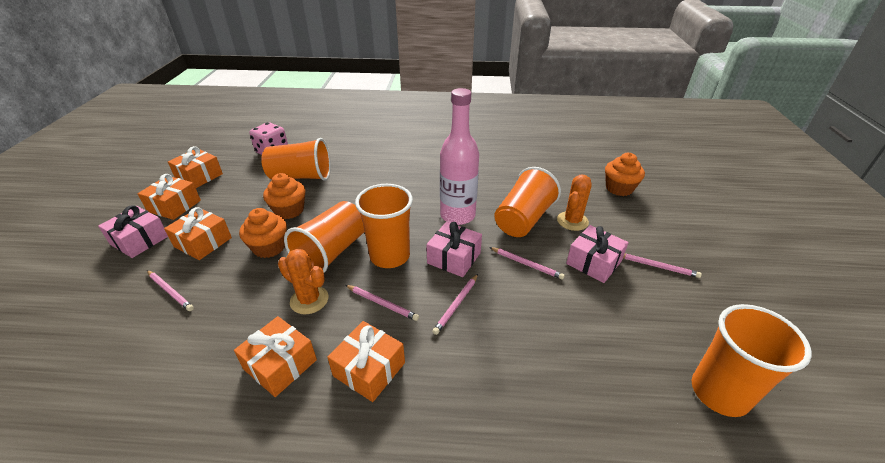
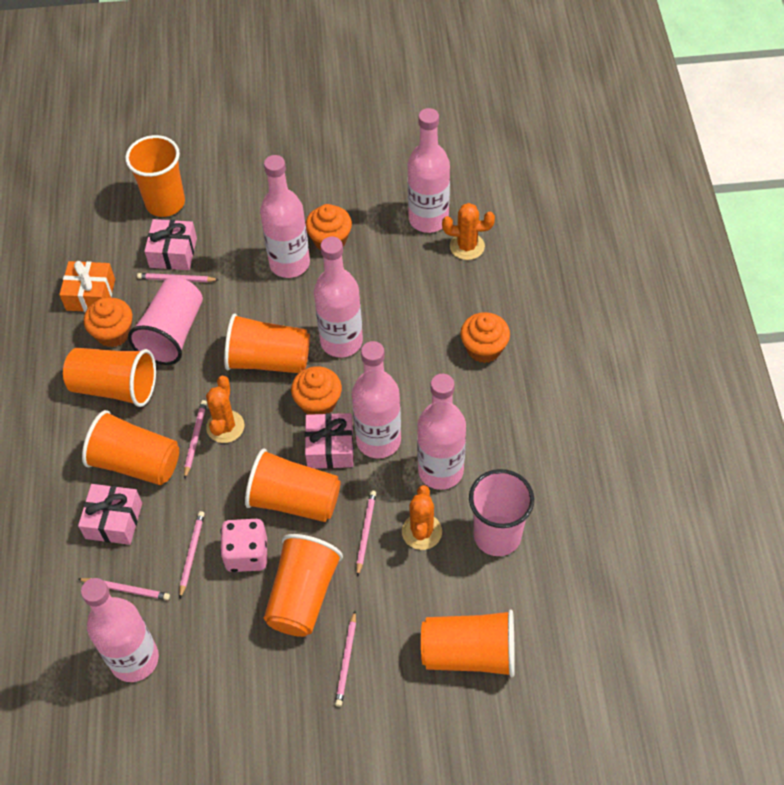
orange cactus: [278,249,329,314] [557,175,592,231] = 2 -> [206,376,244,443] [402,485,442,550] [442,203,495,260] = 3
orange cup: [261,138,331,181] [284,201,365,273] [355,184,413,268] [494,167,561,237] [692,304,812,417] = 5 -> [63,348,156,407] [82,410,179,485] [125,135,185,217] [224,314,310,373] [245,449,341,522] [264,534,343,637] [421,609,515,677] = 7
orange cupcake: [239,208,287,258] [263,173,305,219] [605,153,645,196] = 3 -> [84,298,132,347] [291,366,342,415] [306,204,352,250] [460,312,510,363] = 4
orange gift: [138,174,201,220] [164,207,232,260] [168,146,223,188] [234,316,317,397] [327,321,405,402] = 5 -> [59,261,115,312] = 1
pink bottle: [440,88,479,225] = 1 -> [81,578,159,682] [260,155,310,278] [314,237,363,358] [352,341,401,459] [407,108,450,233] [417,374,466,490] = 6
pink cup: none = 0 -> [128,278,203,365] [469,469,534,556] = 2
pink pencil: [147,270,194,311] [345,285,419,321] [432,274,478,335] [489,247,565,280] [623,253,702,278] = 5 -> [78,578,170,600] [137,273,219,282] [179,511,205,598] [184,400,207,478] [335,611,356,707] [356,490,376,577] = 6

